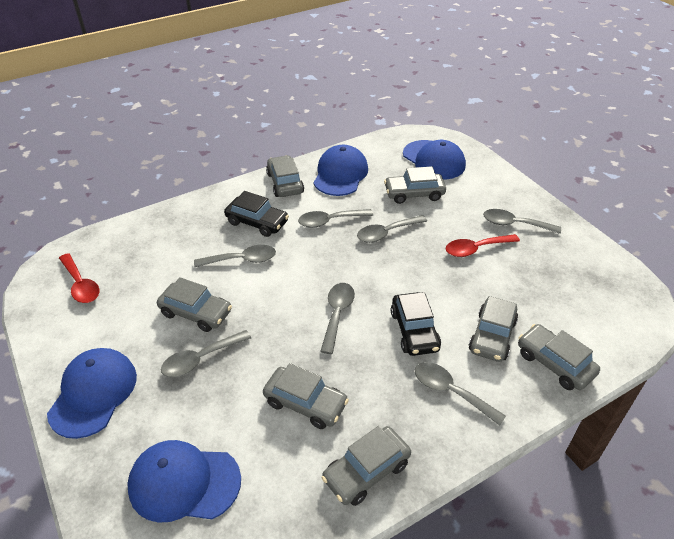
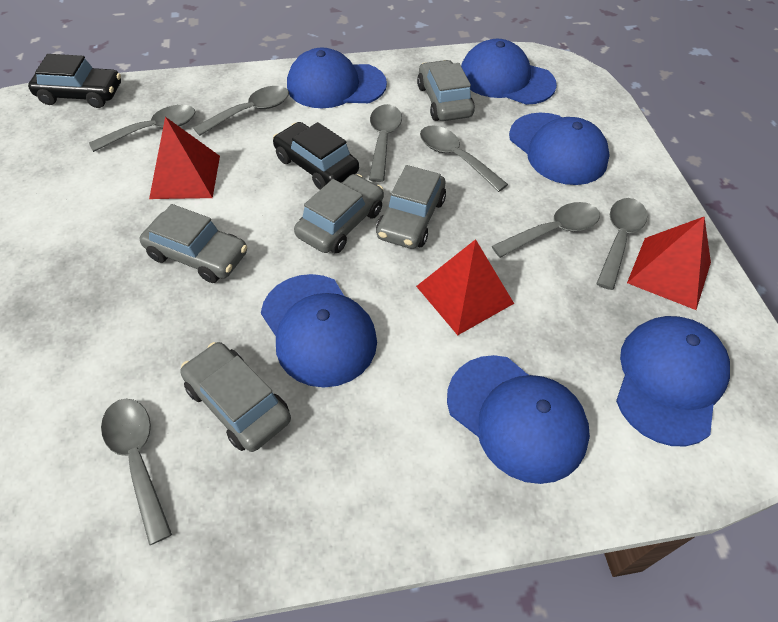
blue cap: [47,348,137,439] [127,440,241,523] [314,145,368,196] [403,140,466,179] = 4 -> [261,274,377,388] [287,48,387,108] [447,355,590,484] [461,39,557,105] [509,113,610,185] [616,316,730,447] = 6
grey car: [157,277,232,332] [263,363,349,429] [266,155,304,197] [322,426,411,506] [384,166,446,204] [469,296,518,362] [518,324,600,390] = 7 -> [140,204,247,283] [180,342,291,452] [294,174,384,254] [376,165,446,249] [417,60,475,121] = 5
red pyramid: none = 0 -> [149,117,220,199] [416,239,514,335] [627,217,711,310] = 3
red spoon: [59,253,99,303] [446,234,520,257] = 2 -> none = 0

